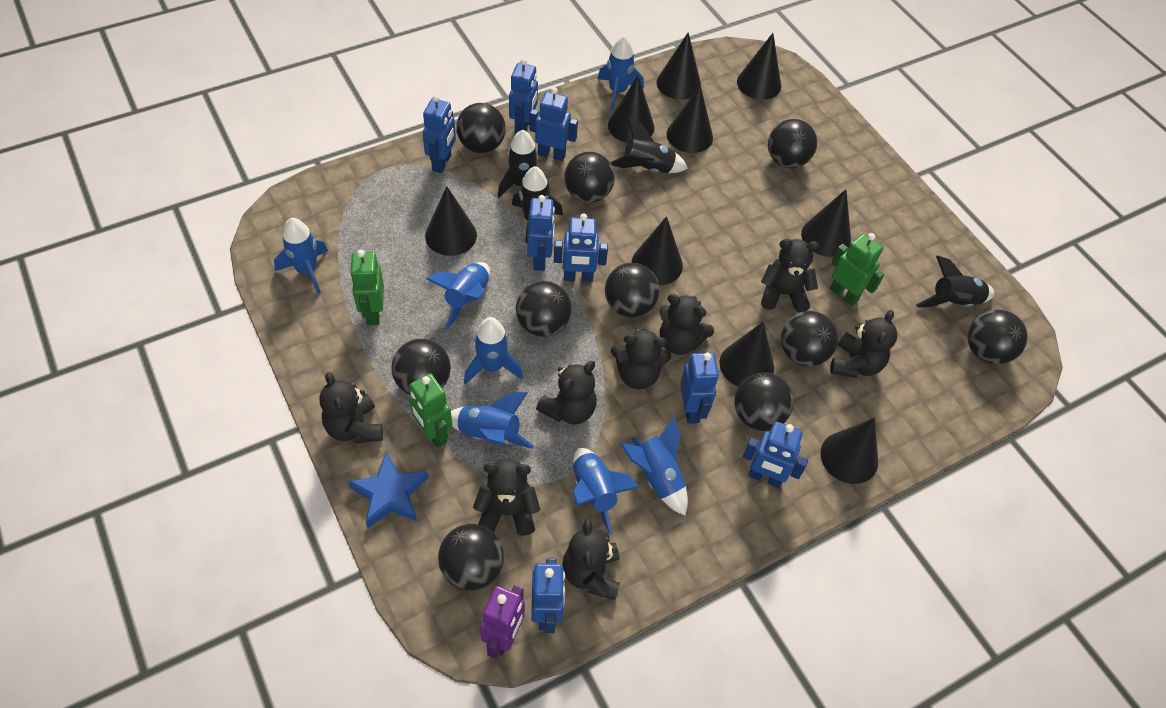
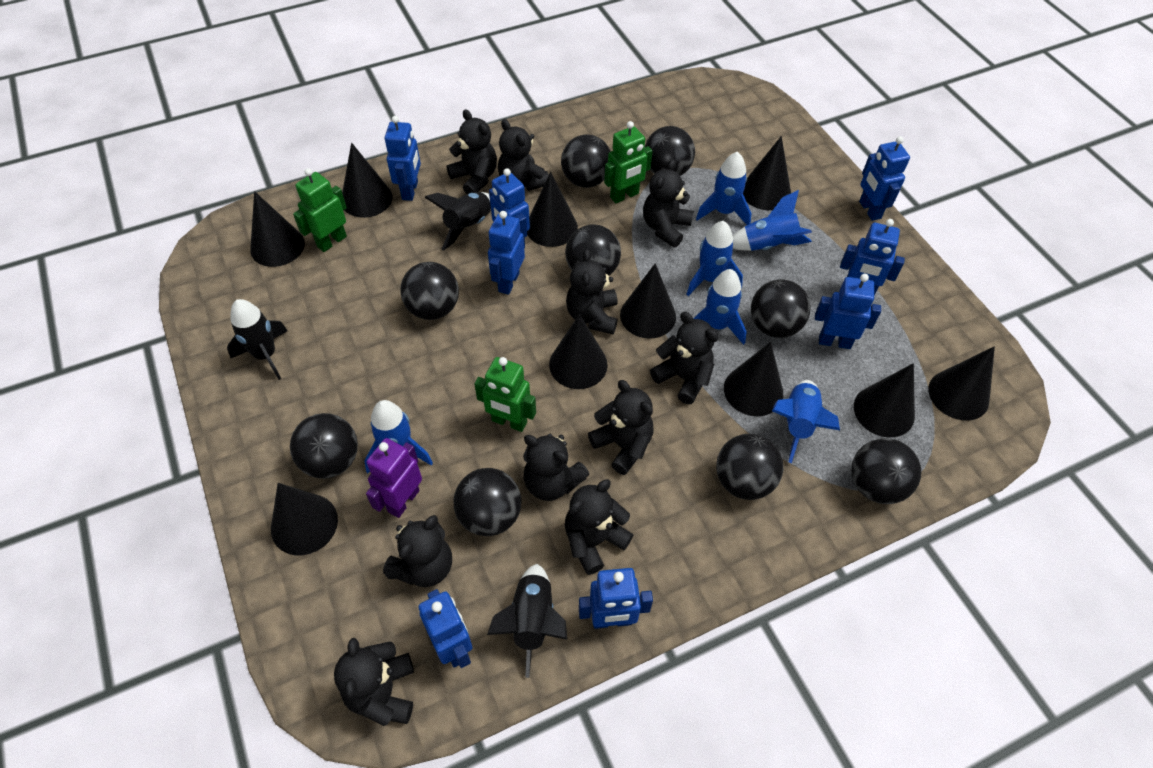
black ball: [392,339,451,395] [438,524,504,591] [456,103,506,153] [516,281,571,337] [564,152,615,203] [605,263,659,317] [734,372,794,431] [768,119,817,168] [781,311,838,367] [968,310,1028,364] = 10 -> [290,413,358,479] [400,262,459,320] [454,468,522,536] [561,134,611,188] [565,224,621,276] [645,126,695,176] [716,434,783,500] [751,279,811,338] [851,438,921,504] = 9
black cone: [425,186,477,256] [608,76,655,143] [632,216,683,285] [656,32,701,100] [667,85,713,153] [720,321,774,387] [737,33,781,100] [801,189,851,257] [821,418,878,484] = 9 -> [250,191,305,267] [271,483,338,555] [342,143,393,218] [527,172,578,247] [549,314,608,389] [620,263,676,339] [724,342,783,416] [743,136,791,210] [854,363,915,437] [928,346,995,421] = 10
black rocket: [498,130,550,198] [512,166,563,243] [610,117,688,173] [916,256,994,307] = 4 -> [227,299,288,380] [424,192,491,251] [487,564,567,678] = 3
black teddy bear: [319,372,383,443] [473,459,540,536] [536,361,597,424] [562,519,620,600] [611,328,671,389] [660,294,714,355] [761,239,820,313] [830,310,898,378] = 8 -> [334,638,414,726] [383,515,452,587] [446,109,497,194] [498,119,549,191] [523,434,589,501] [565,479,633,575] [566,249,618,334] [588,380,653,475] [643,159,694,247] [650,312,718,404] = 10
blue rocket: [274,218,328,294] [426,262,490,329] [451,392,534,449] [464,317,523,385] [573,448,639,535] [598,36,644,110] [620,416,688,515] = 7 -> [364,400,433,473] [686,221,743,296] [693,269,747,345] [696,152,751,225] [733,190,812,251] [772,380,840,463] = 6
blue star: [348,452,429,528] = 1 -> none = 0

